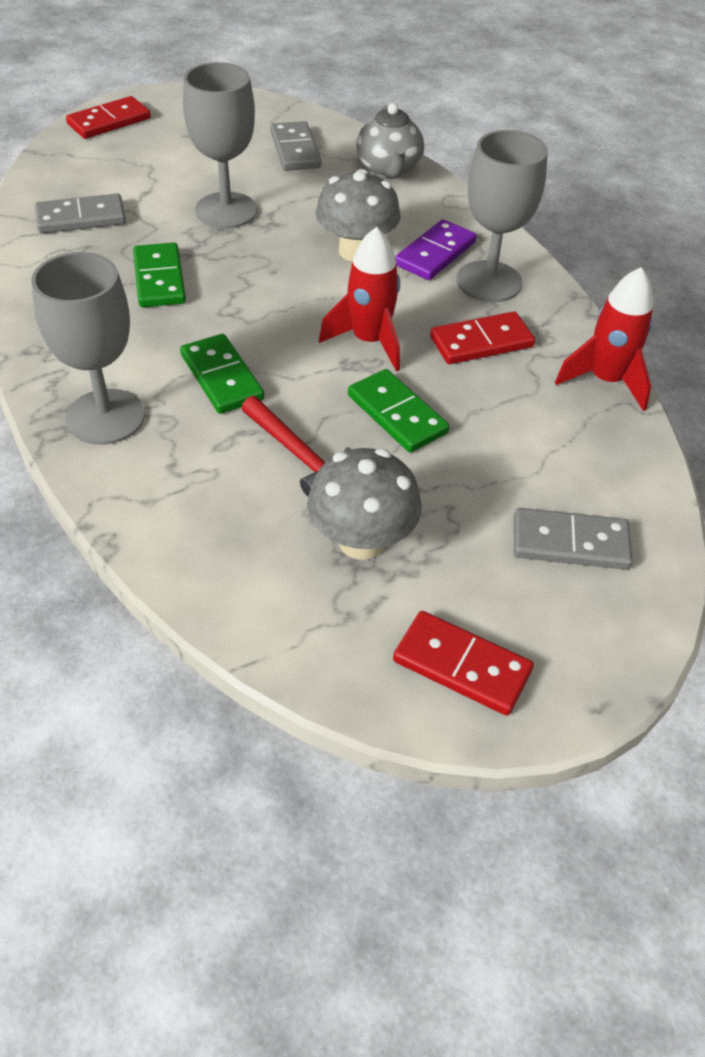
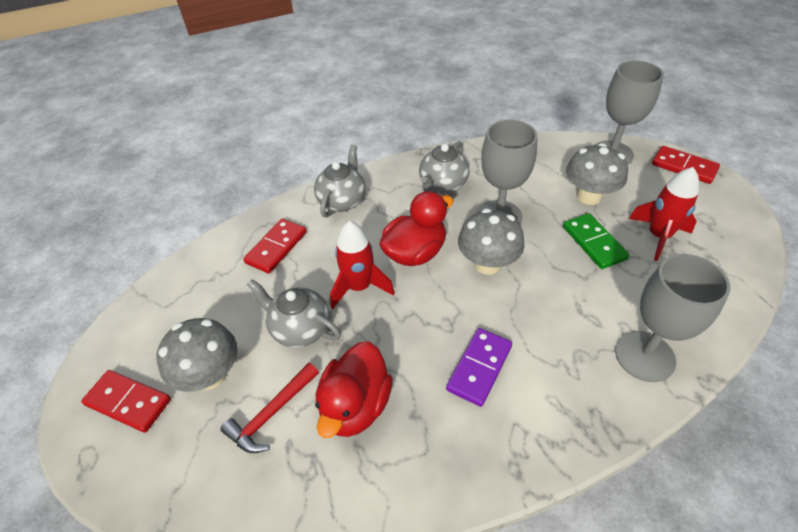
green domino: [133,242,186,307] [180,334,264,414] [348,369,449,453] = 3 -> [563,213,630,269] = 1
grey domino: [35,194,126,233] [270,121,322,171] [514,508,632,570] = 3 -> none = 0
grey mushroom: [307,448,421,560] [316,169,400,261] = 2 -> [156,318,237,392] [458,209,525,275] [566,143,628,205] = 3
grey teapot: [357,103,424,179] = 1 -> [247,279,341,348] [314,145,365,217] [419,141,469,194] = 3
red duck: none = 0 -> [315,341,393,438] [379,191,454,266] = 2

